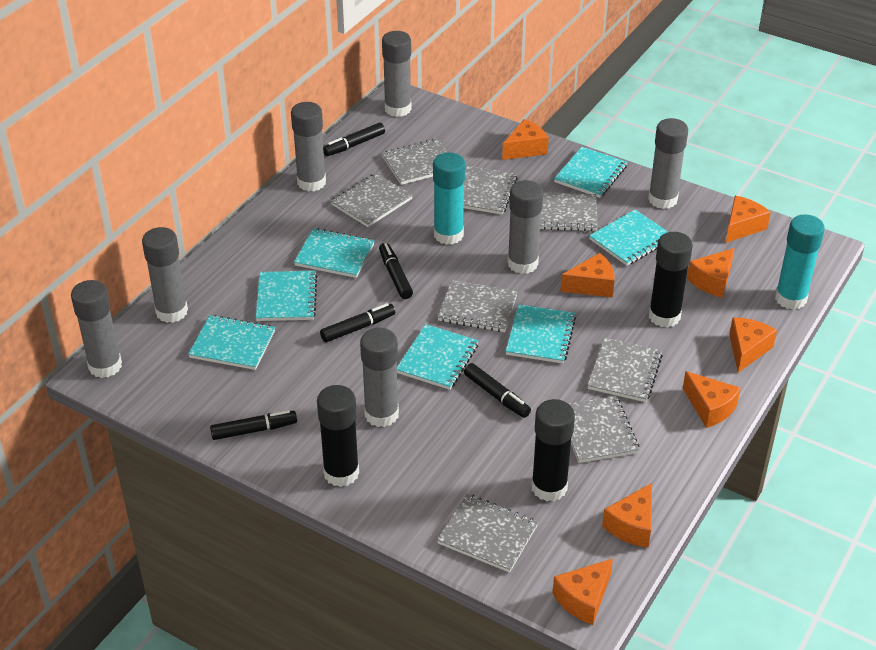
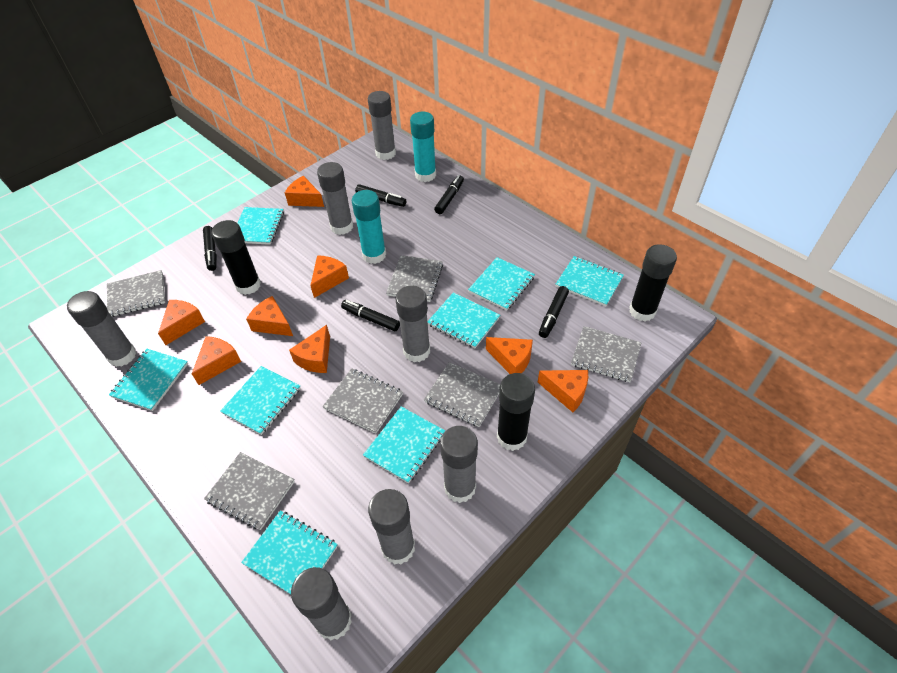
grey notebook: [331,173,413,227] [382,139,448,185] [437,494,538,573] [438,280,518,332] [463,166,518,215] [540,192,598,231] [569,396,640,463] [587,337,663,402] = 8 -> [107,270,165,317] [204,452,295,530] [322,368,403,434] [386,255,443,302] [424,362,500,427] [571,326,642,382] = 6
turquoise notebook: [188,315,275,370] [256,271,317,321] [294,228,375,278] [397,324,479,390] [506,304,576,364] [554,147,627,198] [589,209,668,266] = 7 -> [109,349,188,411] [220,366,301,435] [237,207,284,245] [241,511,338,594] [363,406,445,484] [427,292,500,348] [468,257,535,311] [556,256,624,306] = 8

